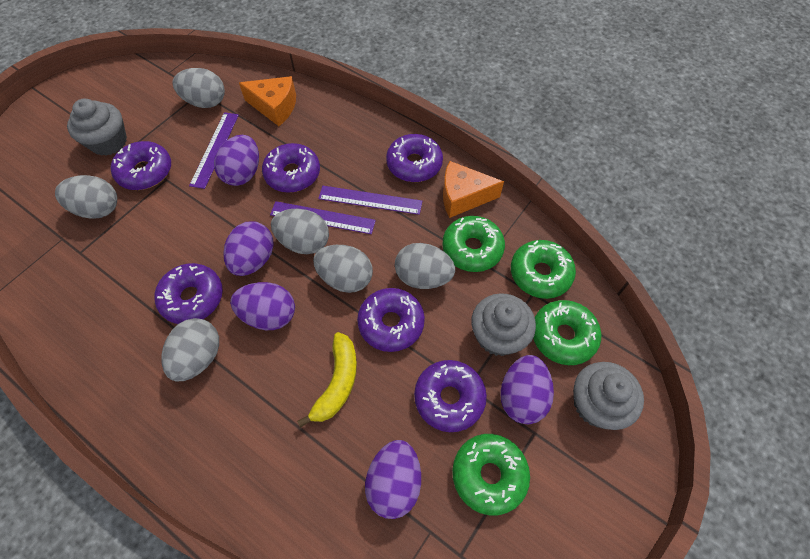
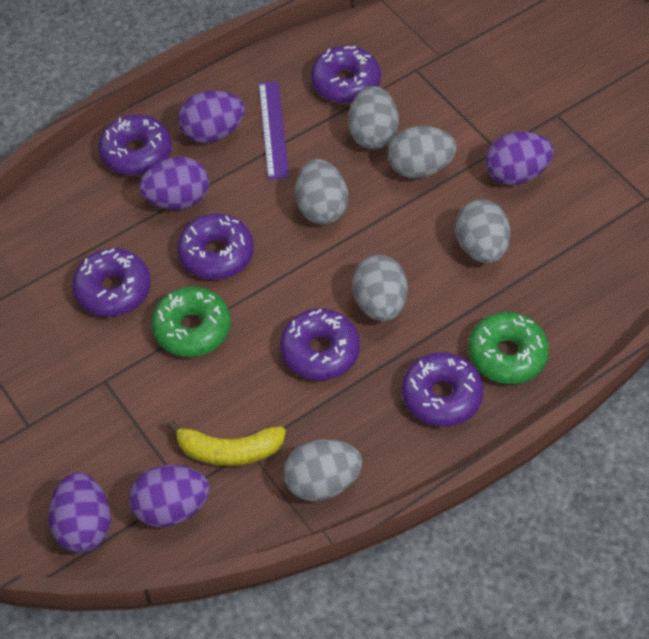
green donut: [442,216,505,272] [452,434,530,515] [511,240,576,299] [533,300,601,365] = 4 -> [151,286,231,357] [468,312,549,384] = 2
grey cupcake: [67,99,127,156] [471,293,536,356] [573,362,644,430] = 3 -> none = 0
orange cheese: [239,76,296,126] [443,161,504,218] = 2 -> none = 0
purple ruler: [189,112,239,189] [270,201,376,234] [318,186,422,215] = 3 -> [259,81,289,179] = 1

